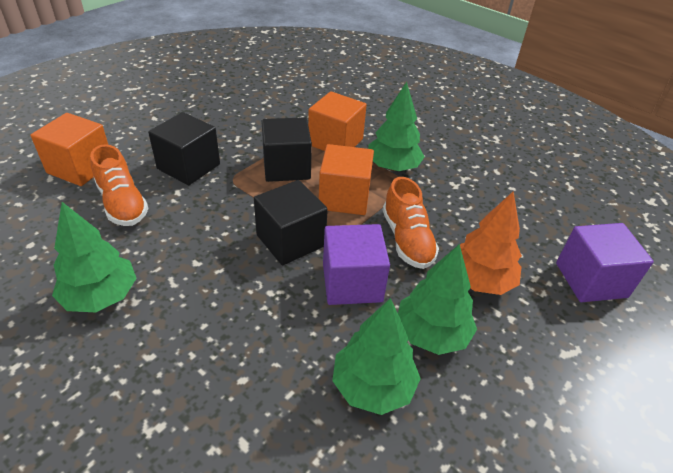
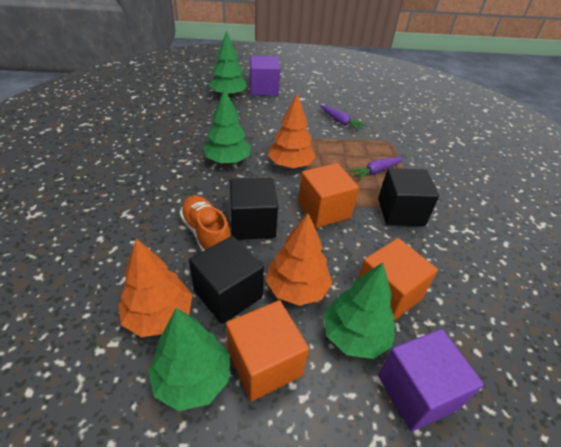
orange shoe: [90,144,149,226] [383,177,439,269] = 2 -> [180,195,231,251] = 1
orange tree: [460,191,522,295] = 1 -> [119,238,193,337] [266,212,332,306] [268,93,316,168] = 3
purple carrot: none = 0 -> [320,105,367,131] [349,157,404,180] = 2

